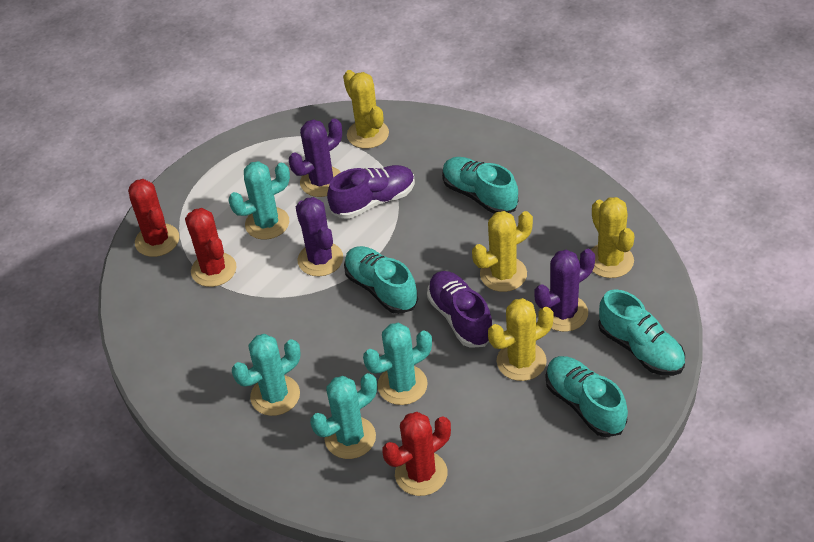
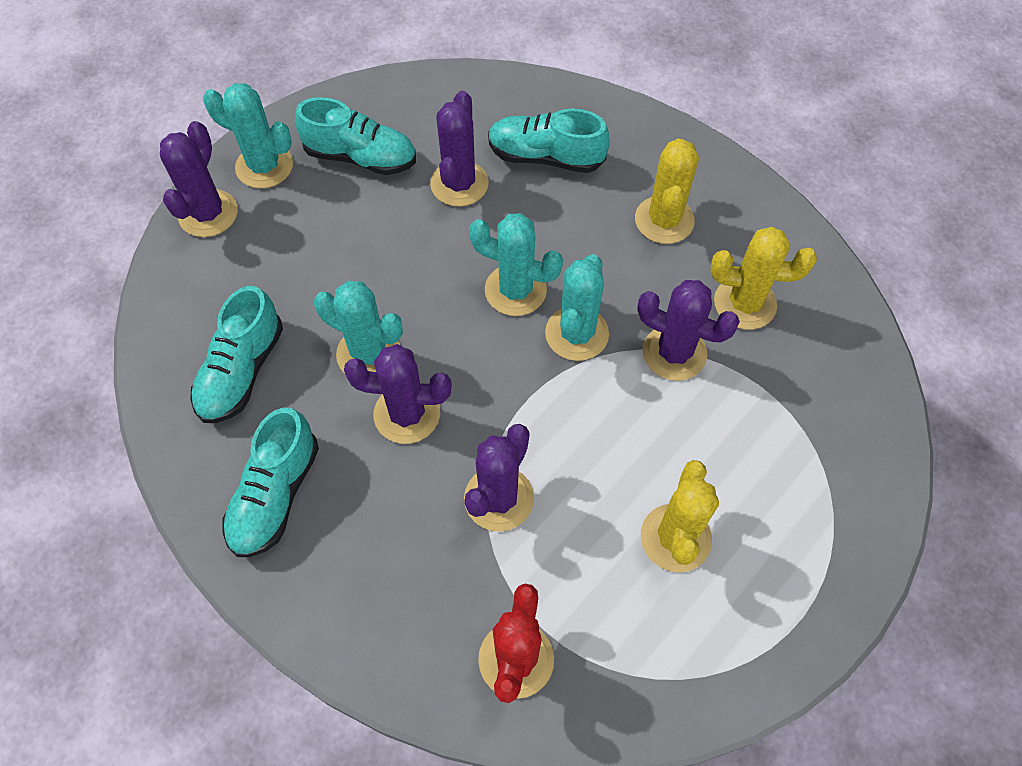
purple cactus: [289,118,342,197] [296,197,343,277] [534,249,595,332] = 3 -> [160,121,238,237] [344,344,452,444] [430,91,489,206] [464,424,534,532] [637,280,740,381] = 5
purple shoe: [327,165,415,219] [427,271,492,348] = 2 -> none = 0
red cactus: [128,179,179,257] [185,208,237,287] [382,412,451,496] = 3 -> [478,584,554,703] = 1
yellow cactus: [343,70,389,149] [472,211,533,292] [488,298,554,381] [591,197,634,278] = 4 -> [635,139,699,244] [641,460,719,572] [711,227,817,330] = 3

